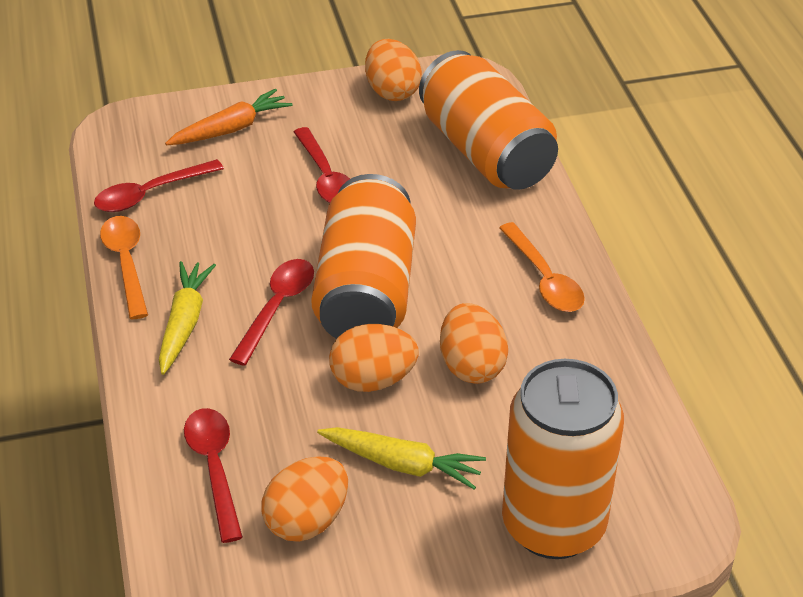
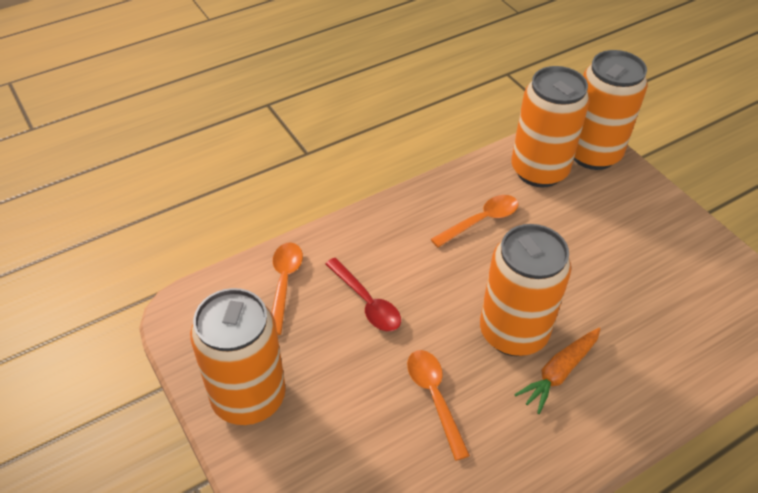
orange can: [311,174,416,339] [419,50,558,190] [502,359,624,559] = 3 -> [190,288,286,425] [480,224,571,356] [511,66,590,188] [574,50,648,170] = 4
orange egg: [261,456,348,542] [329,324,419,392] [365,39,422,101] [440,303,508,384] = 4 -> none = 0
orange spoon: [100,216,148,319] [499,222,585,312] = 2 -> [271,242,303,335] [407,350,470,461] [431,195,518,248] = 3
red spoon: [94,159,224,212] [184,408,243,543] [229,259,314,366] [294,127,350,203] = 4 -> [325,258,401,331] = 1
yellow carrot: [159,261,216,375] [317,427,486,489] = 2 -> none = 0

